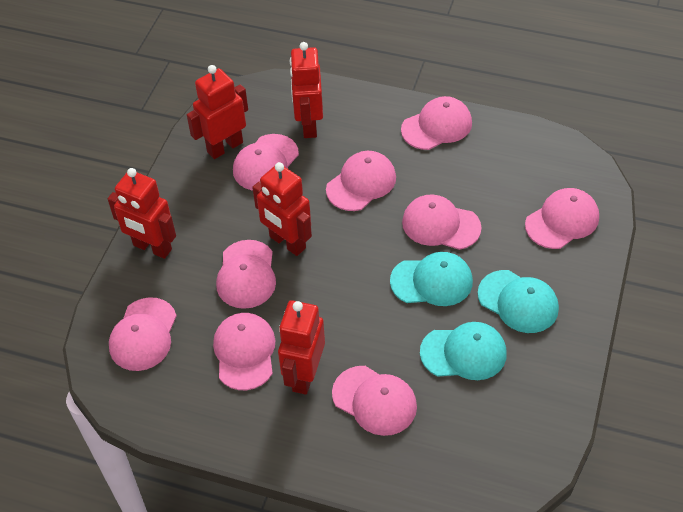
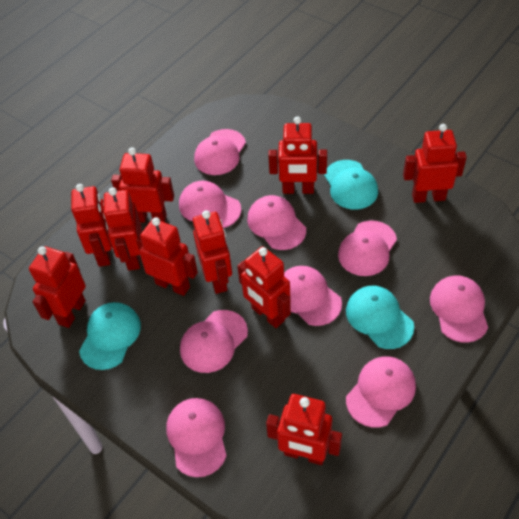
red robot: [108,168,176,259] [187,65,248,159] [252,162,312,256] [278,300,325,395] [290,42,323,138] = 5 -> [29,246,86,328] [71,184,112,267] [103,187,142,270] [111,147,174,223] [136,217,198,296] [193,210,232,294] [237,247,291,328] [266,394,342,465] [268,116,327,194] [403,124,467,203] = 10

